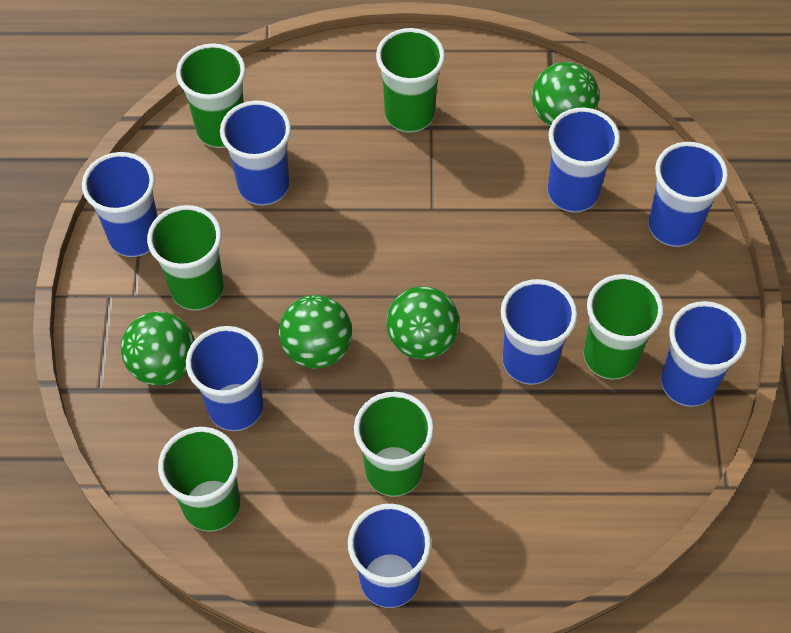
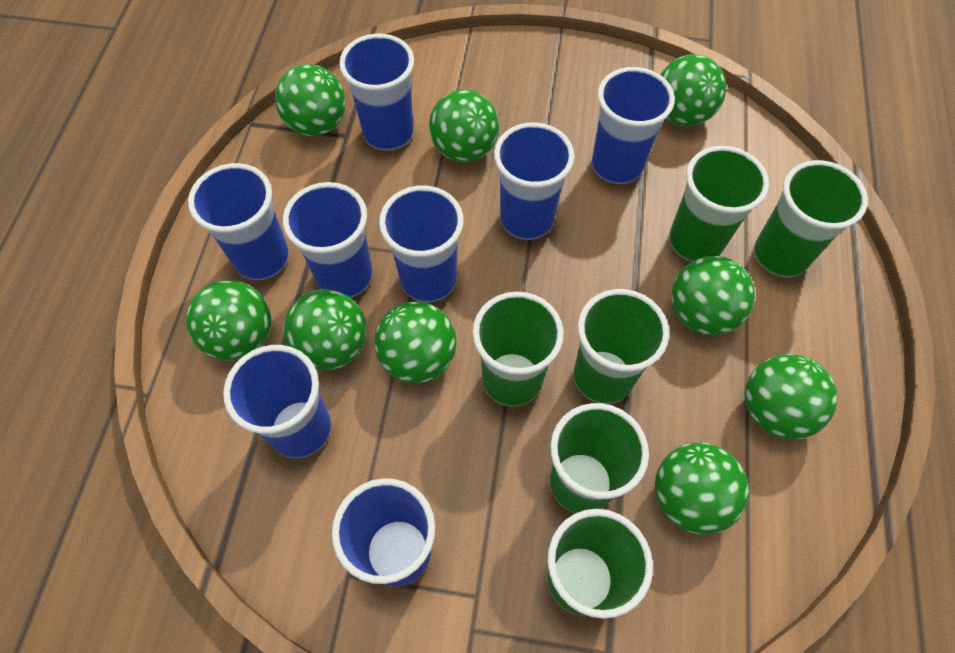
green ball: [121,312,195,386] [279,295,352,369] [387,286,459,359] [532,62,599,126] = 4 -> [186,280,271,361] [275,64,346,136] [283,289,367,370] [374,301,457,383] [429,89,499,162] [655,442,749,535] [660,54,726,126] [671,256,755,335] [745,354,837,440] = 9

